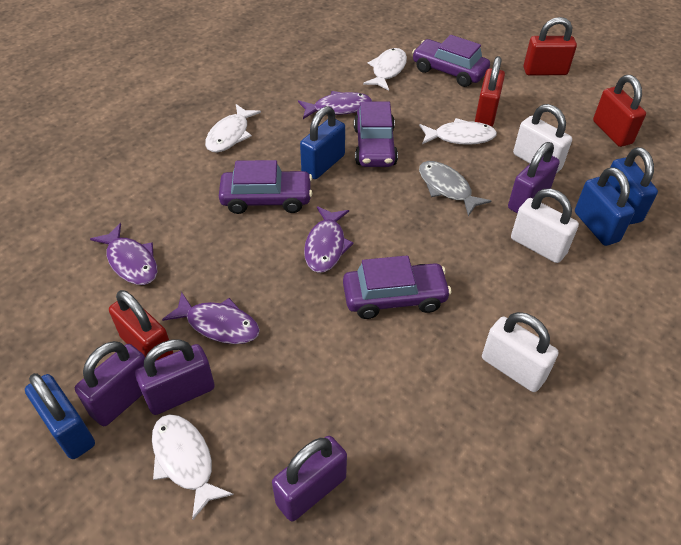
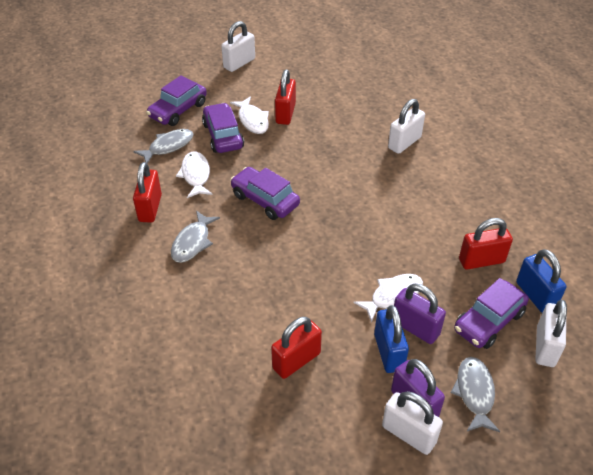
blue padlock: [25,373,95,459] [300,106,345,179] [575,167,635,246] [607,147,658,225] = 4 -> [374,305,409,373] [516,249,566,313] = 2
grey fish: [419,161,491,216] = 1 -> [133,129,193,164] [171,210,220,263] [451,357,500,432] = 3
purple fish: [90,223,157,285] [162,292,260,344] [298,91,372,119] [304,206,354,273] = 4 -> none = 0
purple padlock: [75,341,145,426] [135,339,215,415] [272,436,347,522] [508,142,560,214] = 4 -> [391,359,445,417] [394,284,446,344] = 2
white fish: [152,414,234,520] [205,104,261,152] [363,48,407,91] [419,118,497,145] = 4 -> [176,151,213,198] [230,96,269,134] [353,274,423,323] = 3
white padlock: [482,312,558,392] [511,189,579,263] [513,104,572,173] = 3 -> [221,21,255,72] [382,391,443,455] [388,99,425,154] [535,300,567,367] = 4

